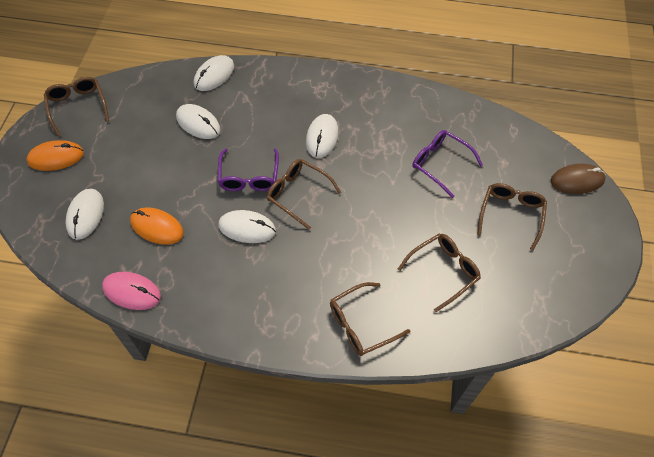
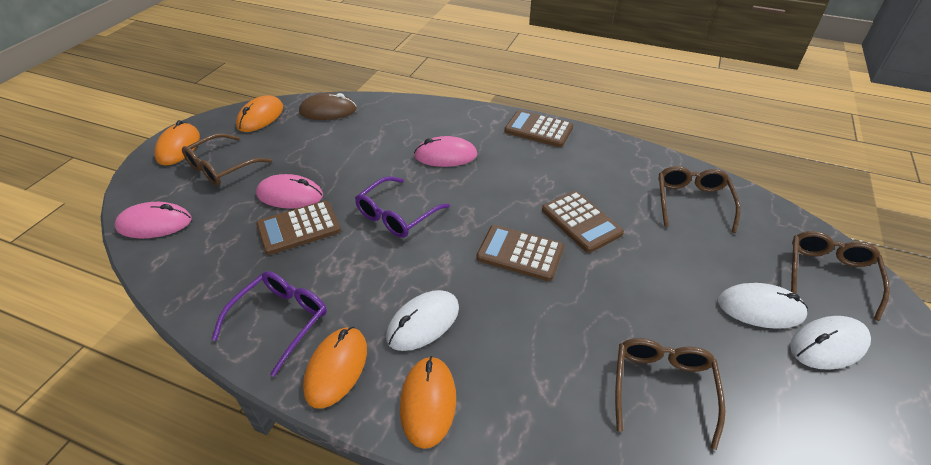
brown calculator: none = 0 -> [256,201,341,255] [476,225,564,281] [504,110,573,147] [542,191,624,253] = 4
brown glasses: [44,77,109,136] [267,159,342,230] [330,282,410,356] [398,233,481,312] [477,183,547,250] = 5 -> [182,133,272,186] [615,338,726,450] [658,166,740,233] [791,231,890,321] = 4
orange mouse: [27,140,84,171] [130,207,184,245] = 2 -> [154,120,200,166] [236,95,283,132] [303,327,367,409] [400,356,456,449] = 4
pink mouse: [102,272,161,310] = 1 -> [115,202,191,238] [256,174,323,209] [414,136,477,167] = 3
white mouse: [65,189,104,240] [176,104,221,139] [194,55,234,91] [218,210,276,243] [306,114,339,158] = 5 -> [386,290,459,351] [718,283,808,329] [790,316,871,370] = 3

